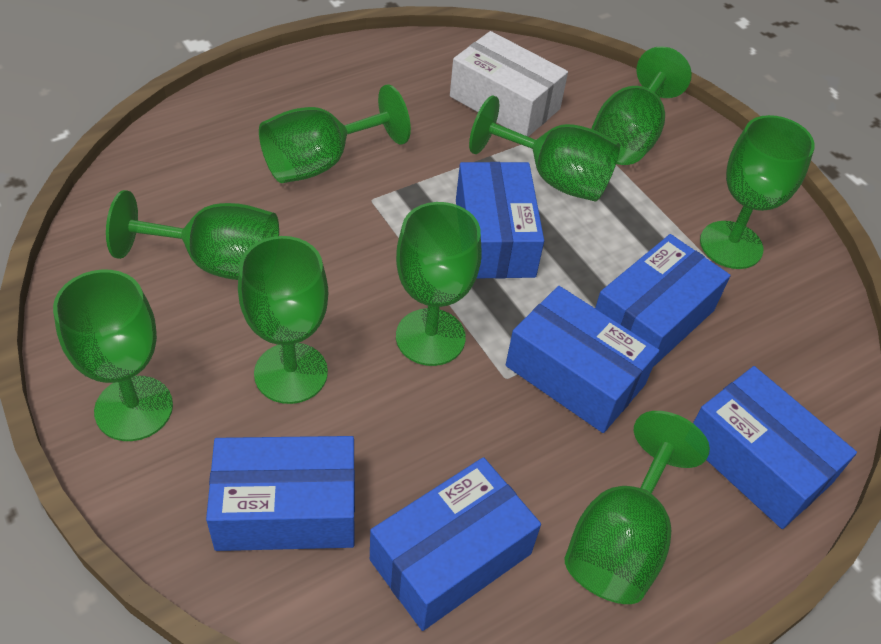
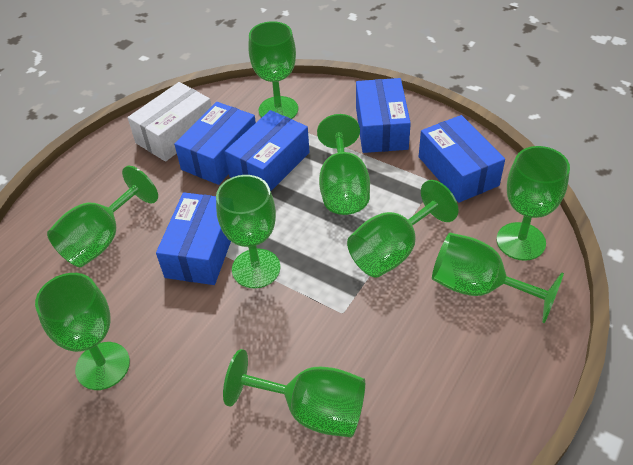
blue box: [206,436,355,551] [370,457,541,631] [456,162,544,279] [506,286,660,433] [595,234,731,367] [693,366,857,529] = 6 -> [156,192,231,285] [174,102,256,185] [225,110,310,191] [356,78,411,153] [419,115,505,203] = 5

